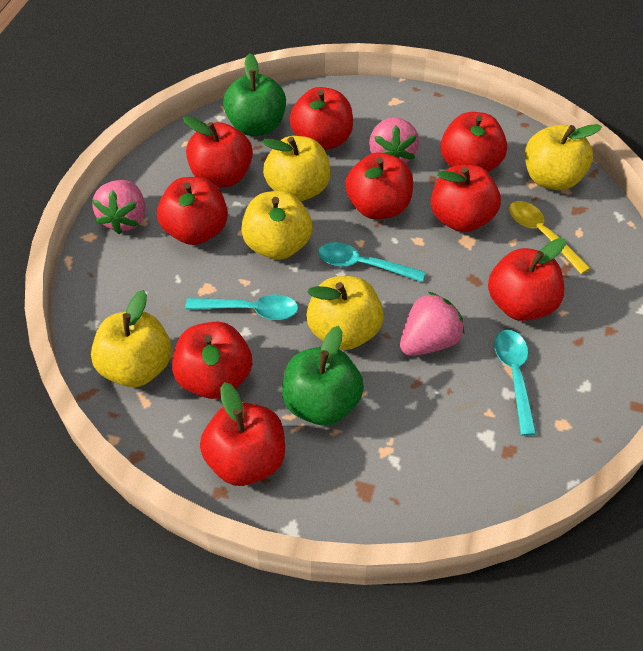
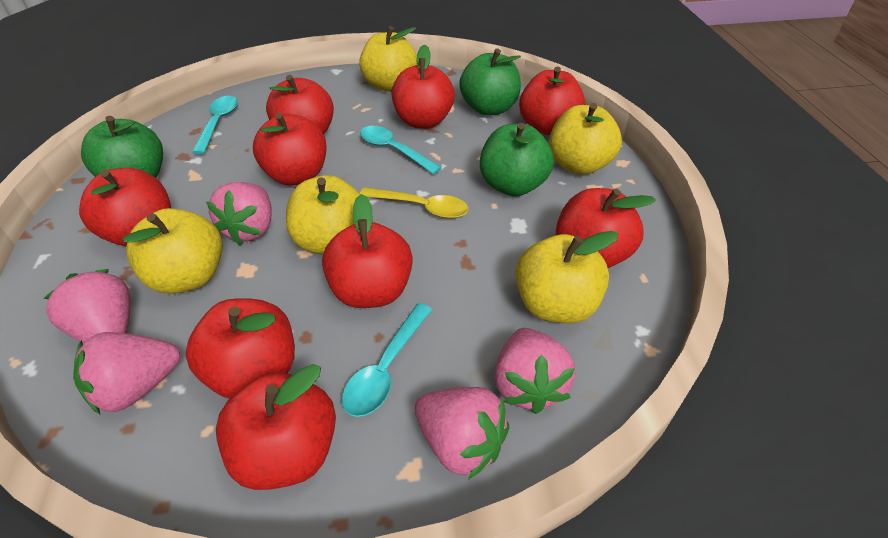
green apple: [223,53,286,136] [282,326,364,426] = 2 -> [81,116,163,178] [459,48,521,116] [480,123,554,196] = 3
pink strawberry: [92,180,146,234] [369,117,419,163] [400,292,465,356] = 3 -> [43,269,131,343] [73,332,180,414] [206,182,272,244] [415,387,509,479] [494,328,575,414] = 5

